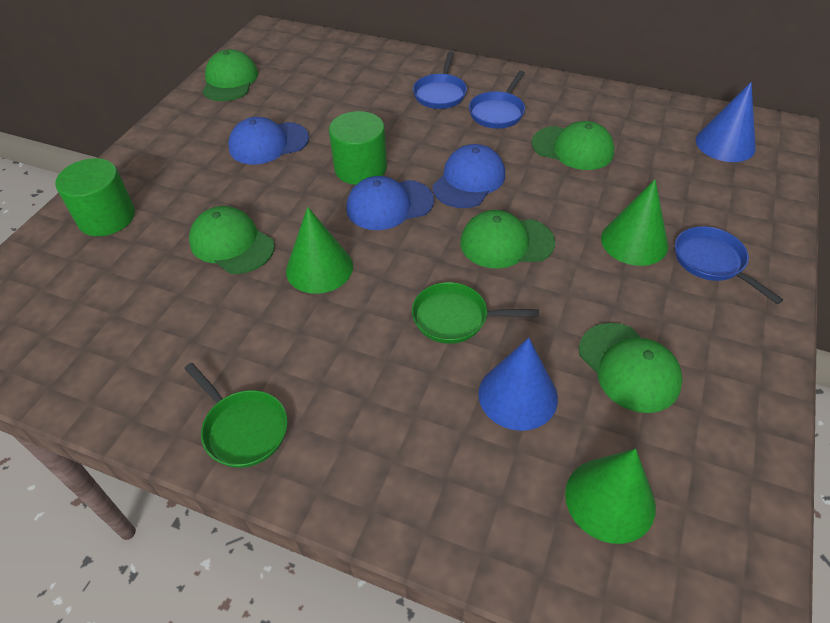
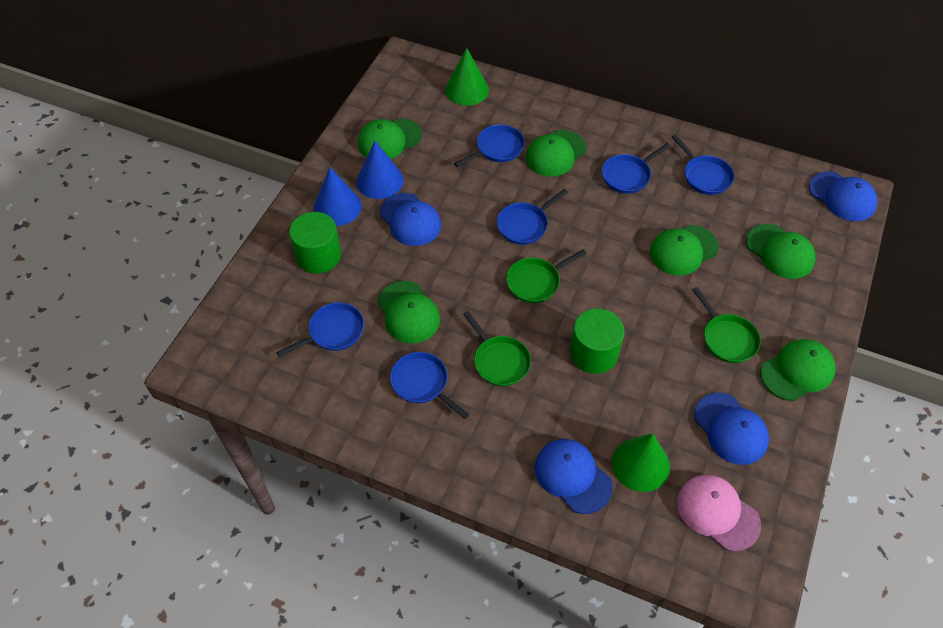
blue cap: [228,117,309,164] [346,176,434,230] [432,144,505,208] = 3 -> [380,193,441,246] [535,439,613,514] [694,392,769,465] [809,171,878,221] = 4
blue pan: [413,52,467,109] [469,71,525,129] [675,226,783,304] = 3 -> [276,302,364,357] [390,352,469,419] [454,124,525,167] [497,189,568,245] [602,143,671,194] [672,135,734,195] = 6
green cap: [189,206,275,274] [202,49,258,101] [460,210,555,269] [532,121,615,170] [579,323,683,413] = 5 -> [358,118,422,159] [378,281,440,343] [526,130,586,177] [650,225,719,276] [746,224,816,279] [760,339,836,401] = 6
green cone: [286,207,353,294] [565,449,656,544] [601,179,668,266] = 3 -> [445,48,489,106] [612,433,670,492] = 2
green pan: [184,363,287,468] [412,282,539,344] = 2 -> [463,311,531,386] [506,249,587,303] [692,287,761,363] = 3
pink cap: none = 0 -> [677,475,761,552] = 1

